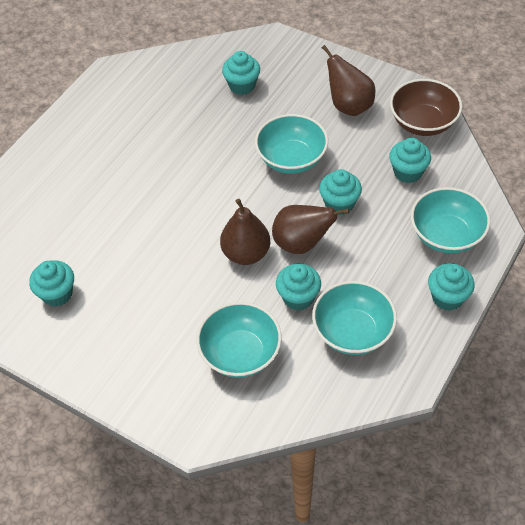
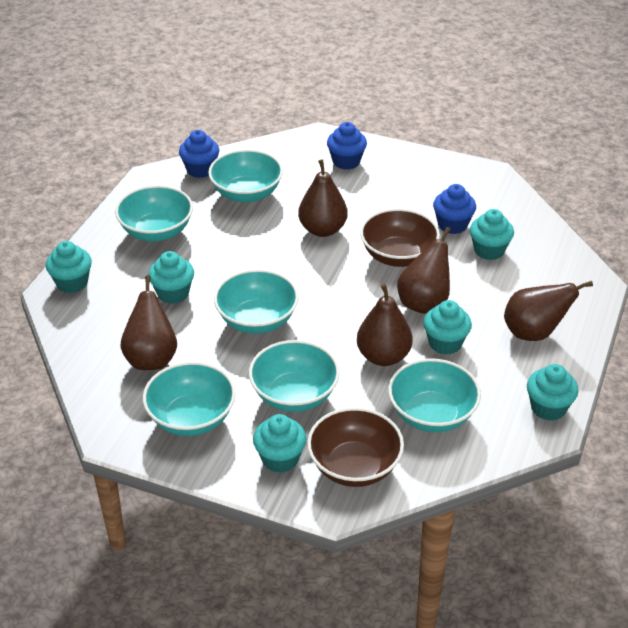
blue cupcake: none = 0 -> [179,130,219,178] [327,122,367,170] [433,184,476,234] = 3
brown bowl: [390,79,462,136] = 1 -> [307,407,404,487] [360,209,440,267] = 2
brown pear: [220,199,270,265] [272,205,349,254] [322,45,375,116] = 3 -> [121,275,177,370] [298,159,348,237] [357,284,413,366] [397,227,451,314] [504,281,593,341] = 5
turquoise bowl: [197,302,282,378] [255,114,328,174] [312,281,397,355] [411,187,490,254] = 4 -> [115,185,193,241] [143,362,236,436] [208,149,283,203] [214,269,299,334] [249,340,340,412] [388,358,481,432] = 6

